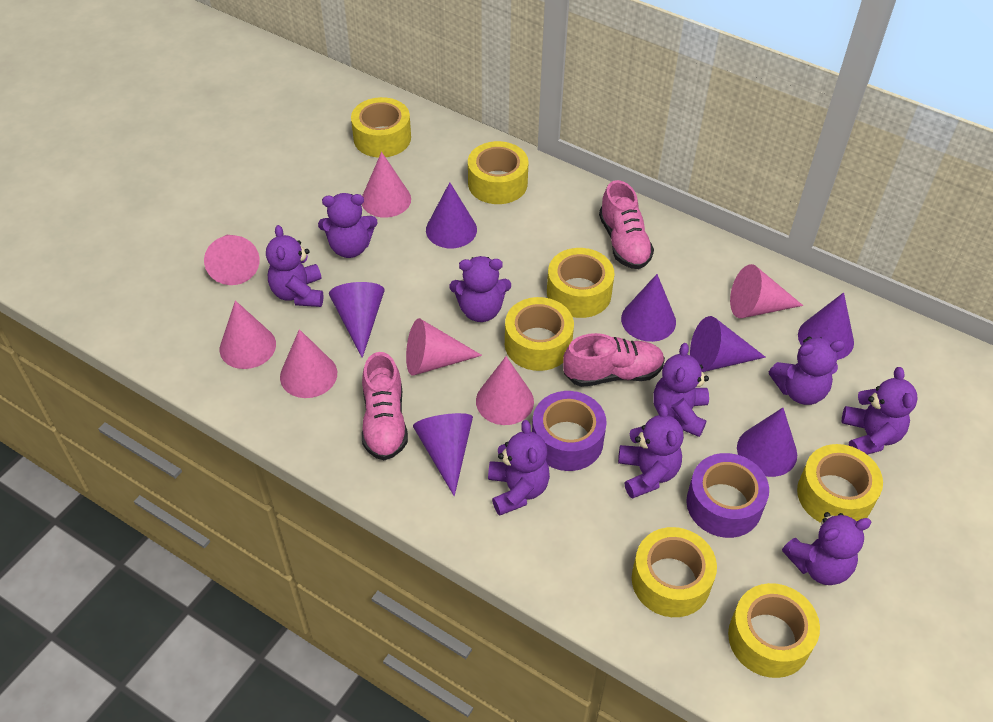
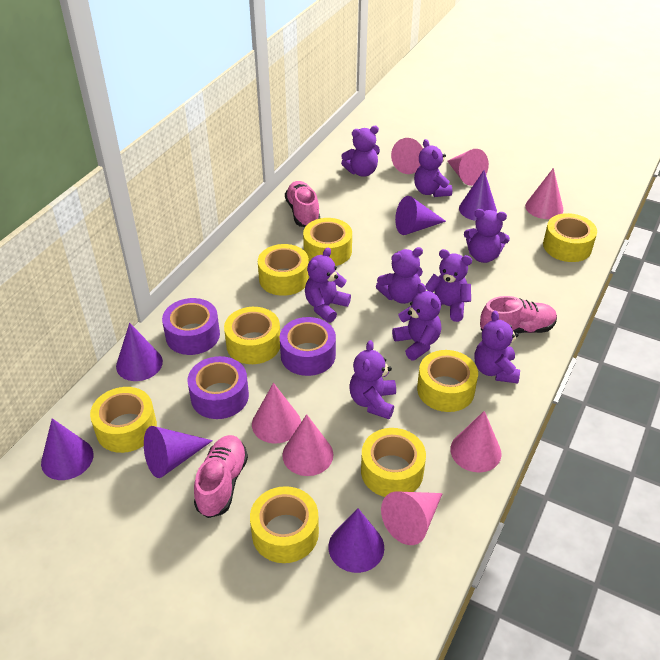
purple cone: [329,282,385,358] [413,413,473,496] [426,182,477,248] [621,274,676,342] [690,316,766,372] [737,408,797,477] [798,292,854,360] = 7 -> [41,418,93,480] [116,323,163,381] [144,426,213,478] [328,508,384,573] [395,196,446,235] [459,170,497,221] = 6
purple tape: [532,391,607,471] [686,453,769,538] = 2 -> [162,298,220,355] [187,356,249,419] [280,317,336,376] = 3
yellow tape: [351,97,411,157] [468,141,528,204] [505,297,574,371] [547,248,614,318] [632,527,717,617] [728,583,820,678] [797,444,883,523] = 7 -> [90,387,157,453] [224,307,280,364] [250,486,319,563] [258,244,309,296] [303,218,352,266] [361,428,426,497] [417,350,478,412] [543,213,597,262] = 8

